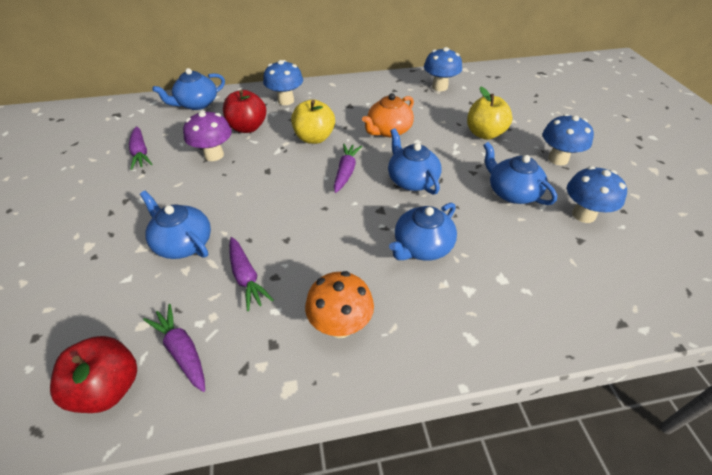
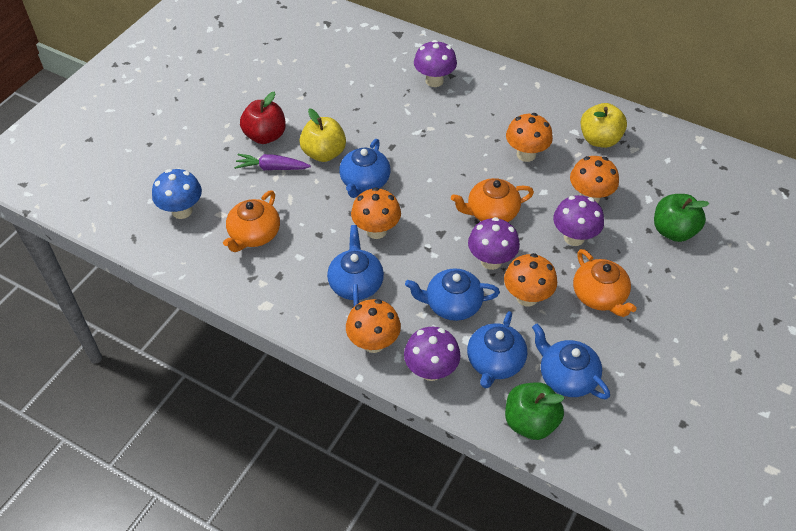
blue mushroom: [263,60,303,105] [424,47,462,91] [543,114,594,165] [567,166,627,223] = 4 -> [152,169,202,219] = 1
green apple: none = 0 -> [505,382,565,440] [654,194,709,242] = 2
orange mushroom: [305,271,374,338] = 1 -> [346,299,401,353] [351,187,401,239] [504,253,557,307] [506,113,553,162] [570,156,619,203] = 5
orange teapot: [362,93,414,137] = 1 -> [223,191,280,252] [451,178,534,222] [573,249,637,317] = 3
purple carrot: [129,126,152,170] [143,304,205,392] [229,237,273,311] [334,144,362,193] = 4 -> [234,154,311,170] = 1
purple mushroom: [183,110,232,161] = 1 -> [404,327,461,381] [414,40,457,87] [468,217,520,270] [553,195,604,246] = 4
red apple: [50,336,137,413] [223,90,266,133] = 2 -> [240,92,286,144] = 1

